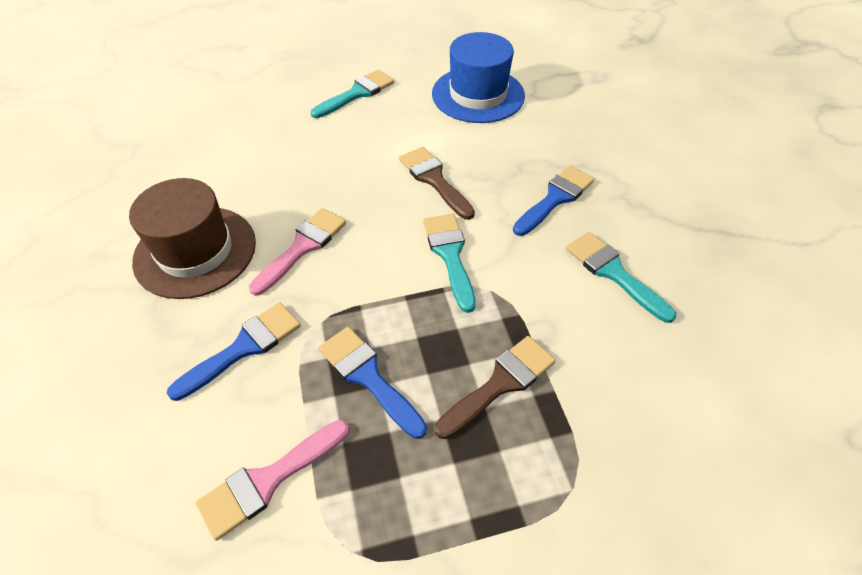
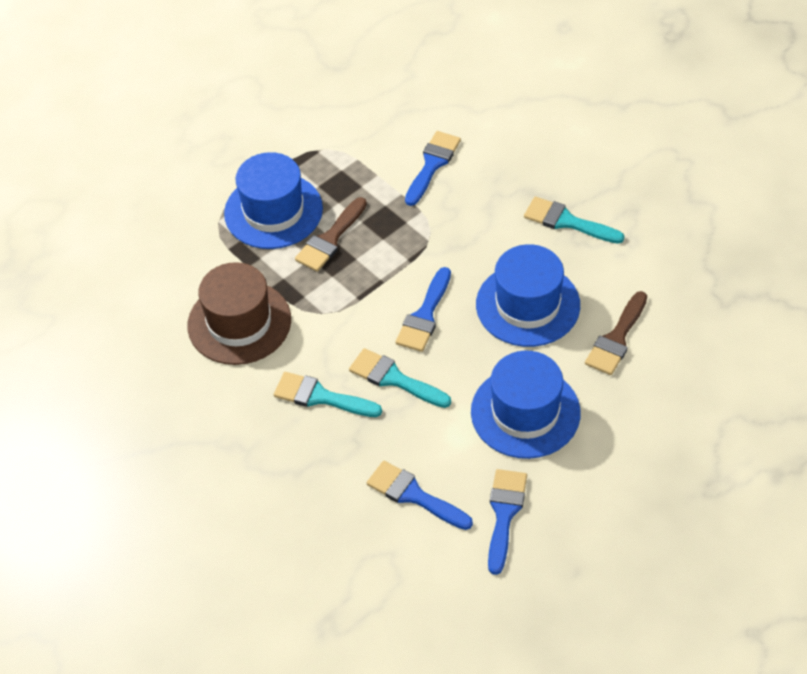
blue brush: [167,302,301,401] [319,327,427,439] [513,165,594,236] = 3 -> [367,461,473,530] [395,267,451,352] [405,131,461,206] [488,469,527,575] = 4
blue hat: [432,32,525,123] = 1 -> [224,152,323,249] [471,351,581,459] [476,244,580,347] = 3
pink brush: [196,420,349,540] [249,208,346,296] = 2 -> none = 0

